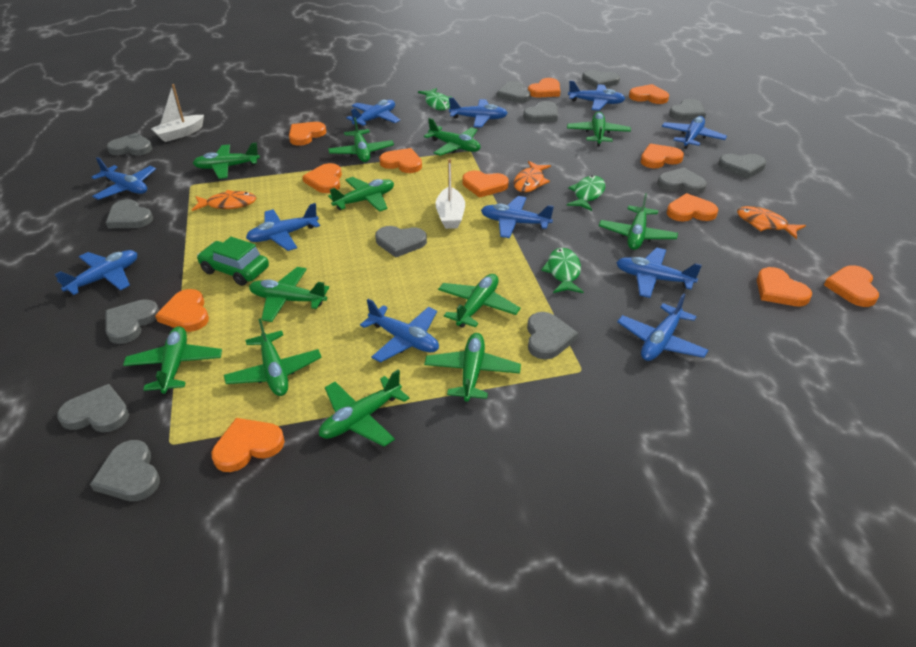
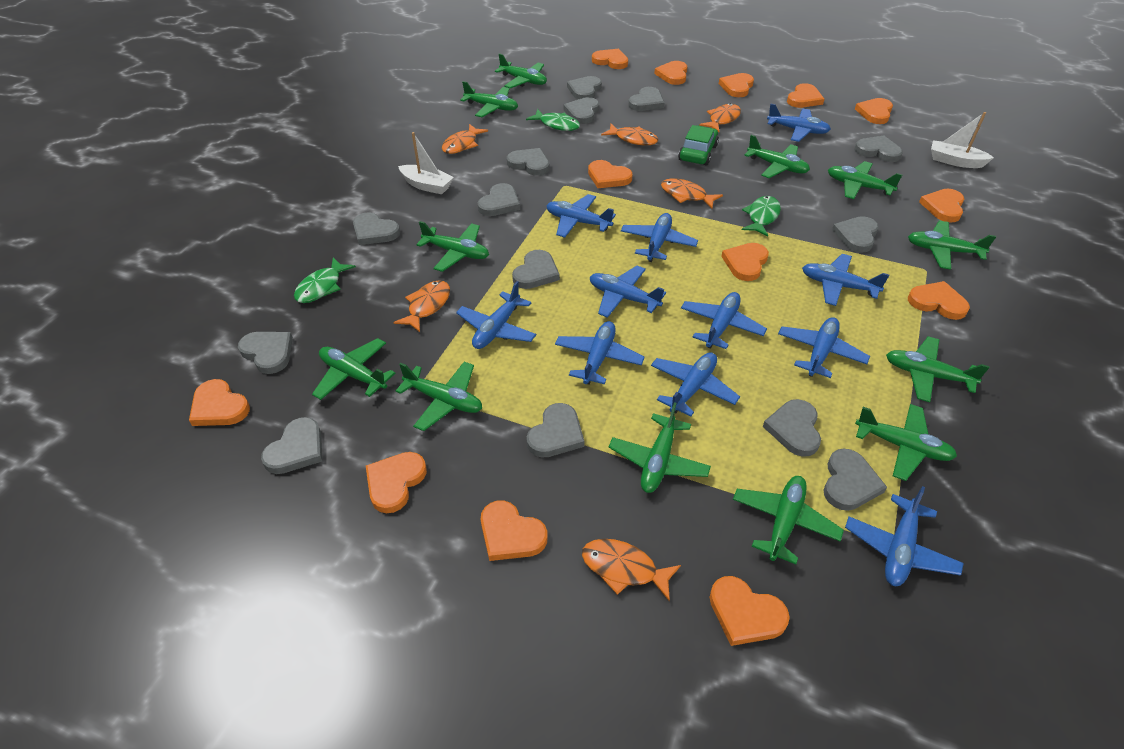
grey heart: [57,384,129,432] [90,440,160,501] [106,199,153,228] [106,299,159,344] [107,133,152,155] [375,226,427,257] [497,81,531,103] [523,101,558,122] [527,312,578,359] [582,70,620,88] [657,168,707,194] [669,99,706,120] [718,154,766,178] = 13 -> [238,332,293,374] [261,417,323,474] [353,212,400,245] [478,183,520,216] [507,148,550,176] [512,250,560,289] [527,403,584,458] [564,97,599,124] [567,76,602,99] [628,87,665,111] [763,399,821,457] [824,448,887,511] [832,216,879,253] [855,136,903,162] = 14
orange fish: [192,190,256,211] [514,161,551,192] [737,206,806,239] = 3 -> [393,280,450,332] [442,124,488,154] [582,539,681,601] [601,124,658,145] [661,179,723,208] [699,103,741,132] = 6
orange heart: [155,289,209,332] [211,418,285,472] [289,122,326,146] [302,163,342,193] [379,148,422,173] [463,171,509,198] [528,78,560,98] [629,84,669,104] [641,144,684,168] [667,193,718,221] [757,267,812,306] [824,265,879,307] = 12 -> [189,379,250,426] [366,452,427,513] [481,501,548,561] [588,160,633,188] [592,49,628,69] [654,61,687,85] [710,576,790,646] [719,73,754,97] [721,243,769,281] [787,83,825,108] [855,98,893,124] [908,281,970,320] [919,189,964,222] = 13

